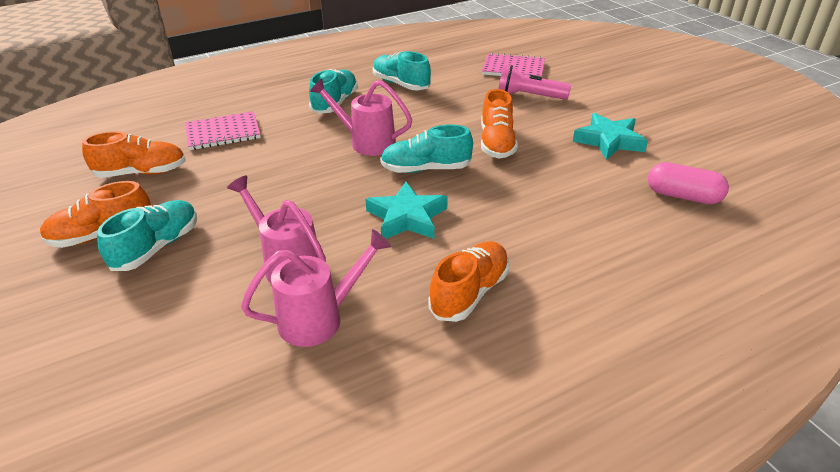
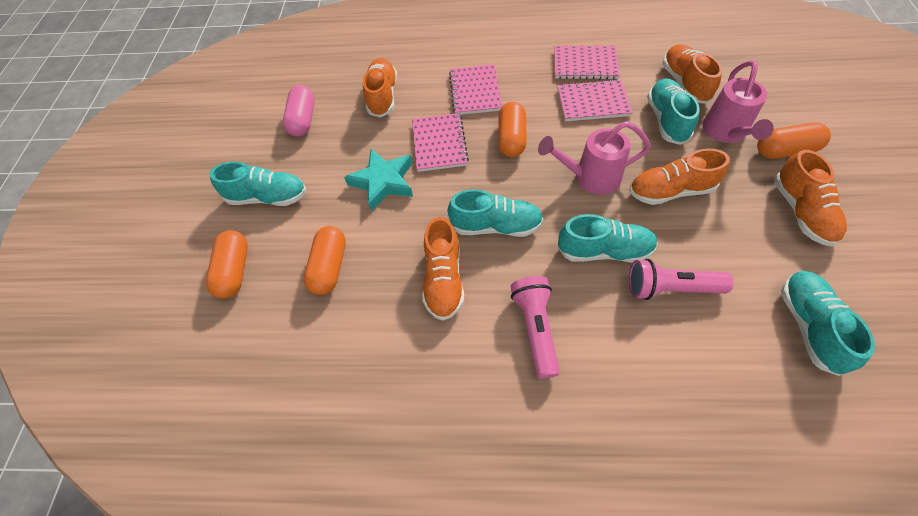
orange capsule: none = 0 -> [206,230,248,298] [304,226,346,295] [498,102,527,157] [757,123,831,159] = 4
orange shoe: [40,181,151,248] [82,131,186,178] [428,241,509,322] [481,89,518,158] = 4 -> [363,58,397,117] [423,217,464,321] [629,149,730,205] [662,44,722,104] [774,150,847,246] = 5
pink flashlight: [498,65,571,100] = 1 -> [510,276,560,379] [629,259,734,300] = 2
pink notebook: [185,111,261,150] [482,53,545,77] = 2 -> [412,113,469,172] [449,64,502,115] [554,46,620,80] [557,79,633,121] = 4
pink watering can: [227,176,326,285] [241,229,391,347] [310,78,412,156] = 3 -> [538,121,651,195] [703,60,774,143] = 2
turquoise shoe: [97,200,197,271] [309,69,358,114] [373,51,431,90] [380,124,473,173] = 4 -> [210,162,306,206] [448,189,543,237] [558,214,658,263] [647,78,700,145] [781,271,875,376] = 5
turquoise star: [365,182,448,239] [573,113,648,160] = 2 -> [344,149,413,211] = 1

